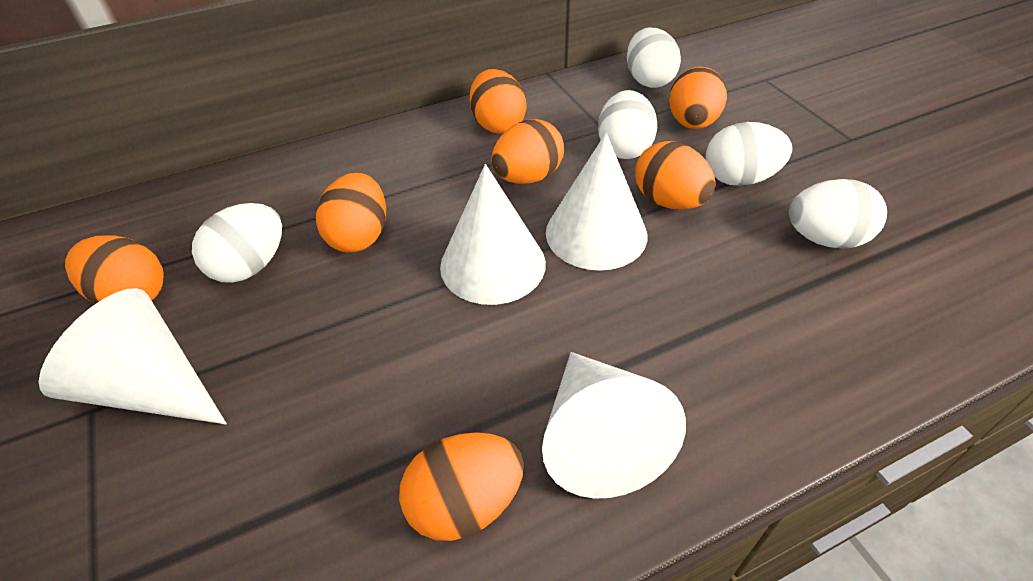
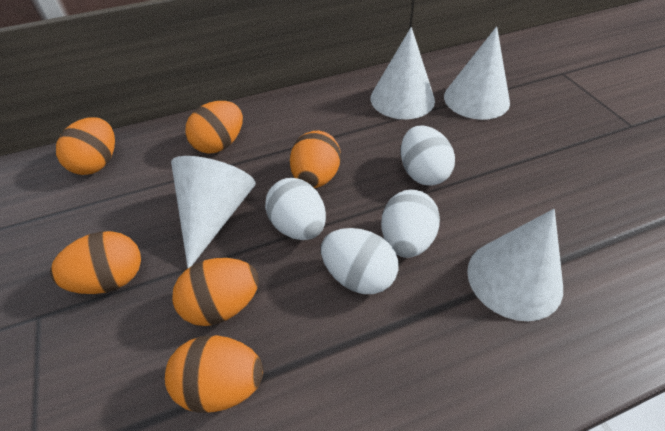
orange egg: [65,235,164,304] [316,173,386,253] [399,432,524,541] [469,69,527,134] [491,119,564,184] [635,141,716,210] [669,67,727,129] = 7 -> [50,231,141,294] [56,117,115,175] [165,335,263,412] [172,258,259,326] [185,101,243,154] [290,131,341,188] = 6
white egg: [192,203,282,283] [598,90,657,159] [627,28,681,88] [706,122,792,186] [789,179,887,249] = 5 -> [265,178,326,240] [321,228,398,294] [381,190,440,258] [401,126,455,186] = 4

